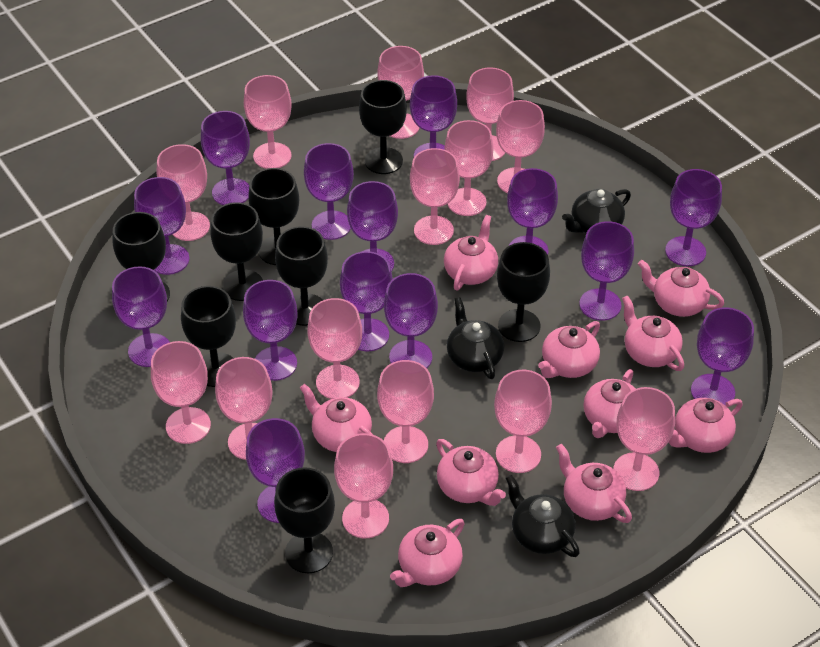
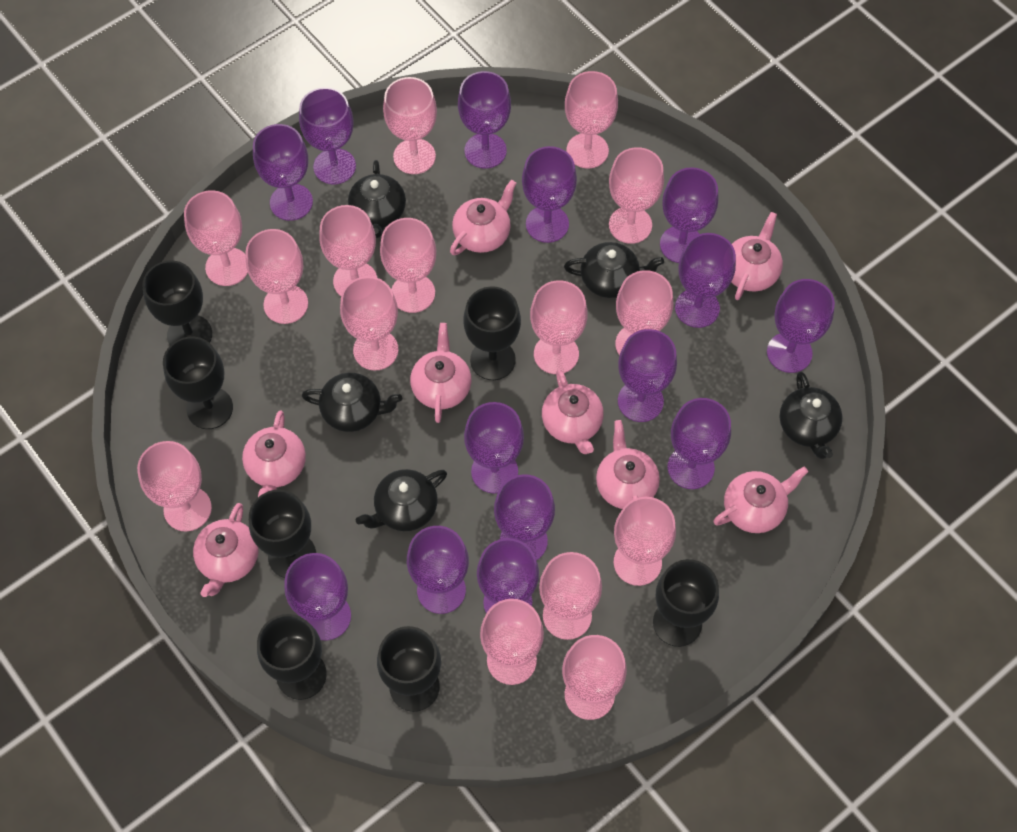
black goblet: [113,212,170,301] [181,286,236,387] [211,202,263,301] [248,168,299,265] [274,467,335,573] [275,226,328,326] [359,80,407,174] [497,242,550,342] = 8 -> [142,260,212,345] [163,336,233,429] [249,490,316,578] [257,614,327,700] [377,626,441,712] [463,286,521,380] [653,559,719,647] = 7
black teapot: [447,297,504,379] [505,475,580,557] [562,189,631,233] = 3 -> [302,373,402,432] [348,160,406,238] [356,469,447,531] [564,242,664,298] [779,372,843,459] = 5
pink goblet: [151,341,211,444] [157,144,210,241] [215,357,273,460] [244,75,292,169] [307,298,362,399] [334,433,393,538] [377,46,424,139] [377,360,434,463] [410,148,460,245] [444,120,493,216] [466,68,514,161] [494,370,552,473] [496,100,545,193] [613,387,675,491] = 14 -> [137,441,212,531] [184,190,248,286] [246,229,308,324] [319,205,377,296] [340,276,399,371] [380,218,436,313] [383,77,437,174] [480,599,544,685] [530,280,588,374] [539,552,602,640] [562,635,627,720] [565,71,618,169] [609,147,664,244] [614,497,676,586] [615,270,673,356] = 15
pink teapot: [300,384,372,452] [390,519,465,587] [436,439,506,506] [444,215,498,290] [538,321,600,378] [556,444,632,523] [584,369,636,438] [622,296,684,371] [638,260,724,317] [669,398,743,453] = 10 -> [193,503,259,597] [242,410,306,497] [410,323,472,423] [450,180,517,255] [542,369,604,454] [596,420,660,509] [713,467,808,533] [731,212,783,300] = 8

